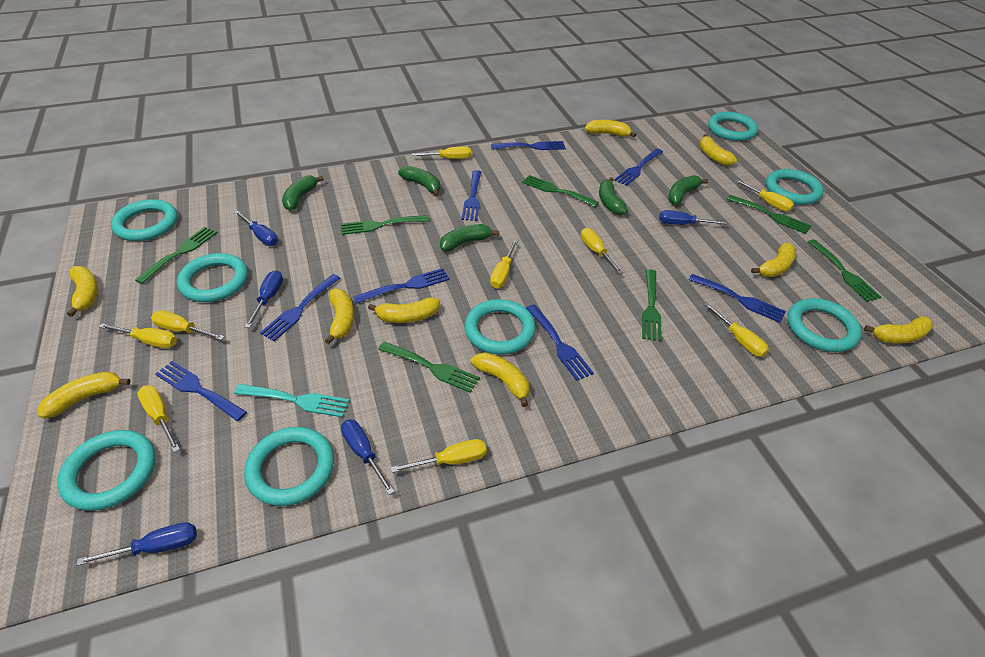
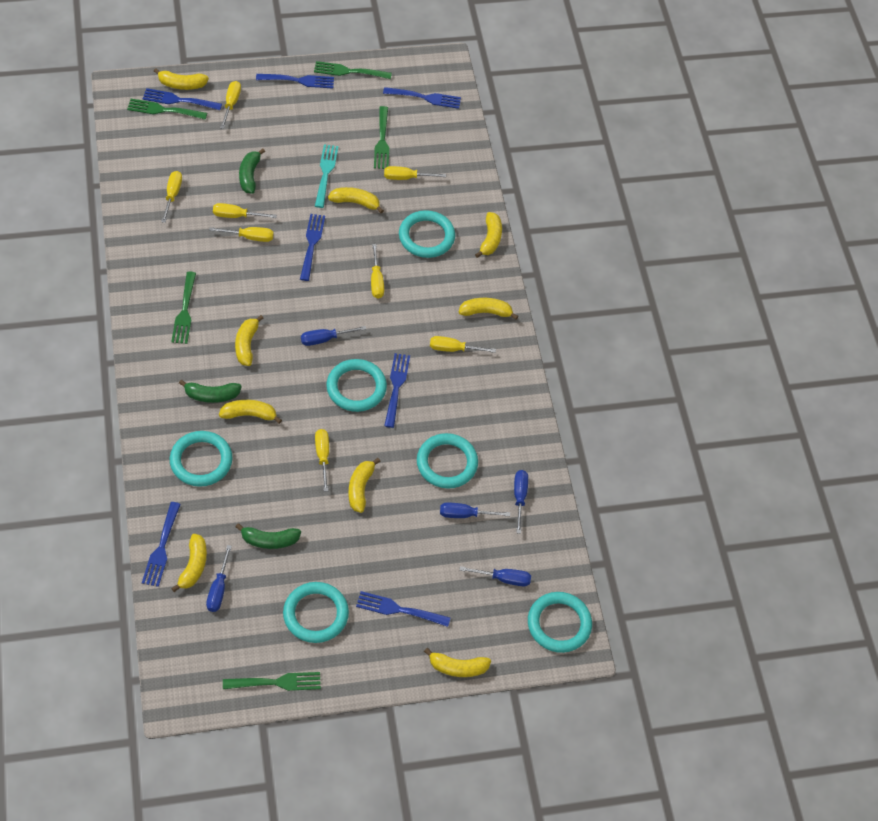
blue fork: [155,361,247,421] [260,274,340,341] [353,268,450,304] [461,170,481,221] [491,141,565,150] [526,304,594,381] [614,149,663,186] [688,274,786,323] = 8 -> [142,502,181,587] [143,88,222,110] [256,74,334,88] [300,214,325,281] [356,591,451,627] [383,87,461,109] [384,353,410,428] = 7
green banana: [282,176,324,211] [398,166,440,197] [440,224,499,251] [599,177,628,215] [668,175,708,205] = 5 -> [179,380,242,403] [236,523,301,549] [239,148,265,194] = 3
green fork: [135,227,217,284] [341,215,429,235] [378,341,480,393] [522,175,599,207] [642,269,662,341] [727,195,812,234] [808,239,881,302] = 7 -> [127,99,207,120] [171,272,196,344] [223,672,321,691] [314,61,392,79] [374,106,389,169] = 5
turquoise ring: [57,430,156,511] [111,199,178,241] [177,253,248,302] [244,427,334,506] [464,299,536,355] [708,112,758,141] [766,169,824,205] [787,298,862,352] = 8 -> [170,431,232,487] [283,582,349,643] [326,359,387,412] [399,210,455,258] [417,433,478,489] [528,592,592,653] = 6
yellow screwdriver: [99,323,177,348] [137,385,180,452] [151,310,225,340] [391,439,487,473] [412,147,471,159] [490,240,518,288] [581,228,623,274] [704,303,769,357] [735,179,794,212] = 9 -> [161,171,182,223] [209,227,274,242] [213,203,277,218] [220,81,241,129] [315,429,329,492] [371,244,384,299] [384,166,446,180] [430,336,496,353] = 8

